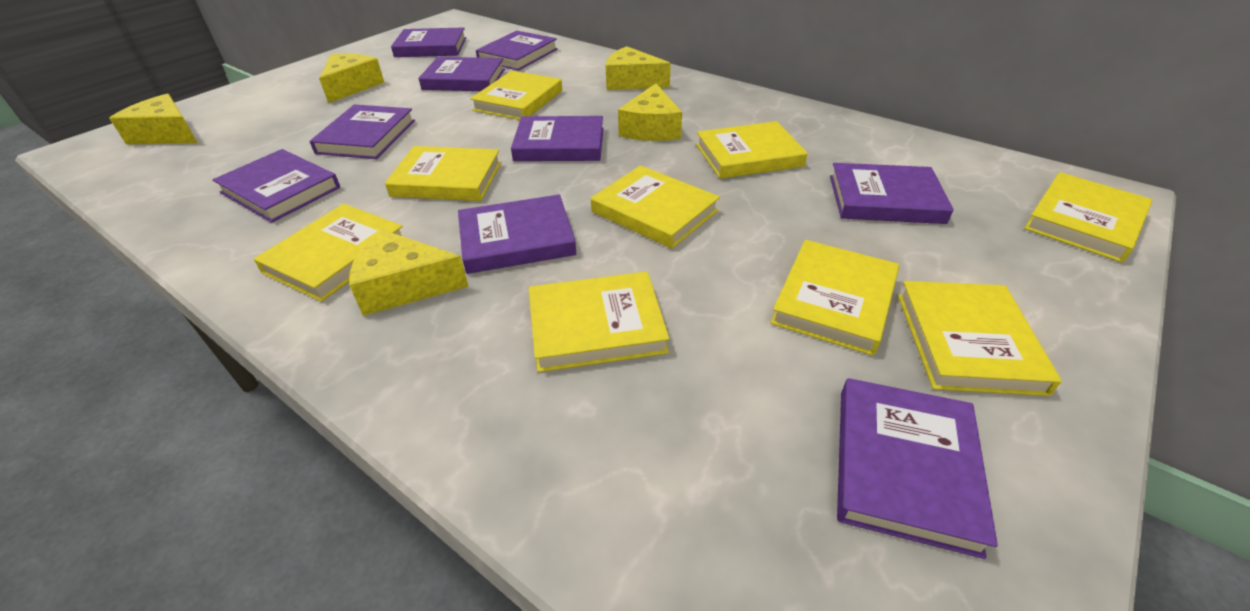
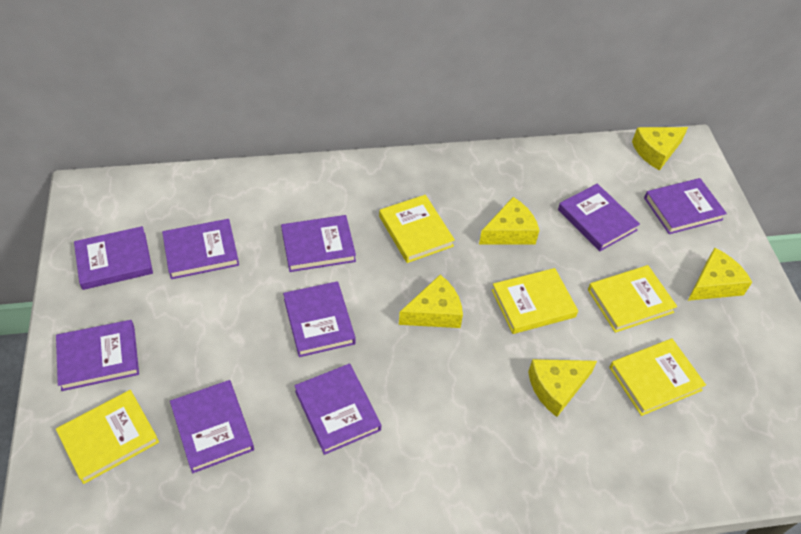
yellow book: [254,204,403,302] [385,146,501,201] [470,71,562,120] [529,272,670,372] [591,165,720,249] [696,121,808,179] [770,240,899,356] [898,281,1062,396] [1024,172,1152,263] = 9 -> [56,390,159,484] [379,195,455,263] [492,268,578,334] [588,265,677,333] [609,339,706,416] = 5

